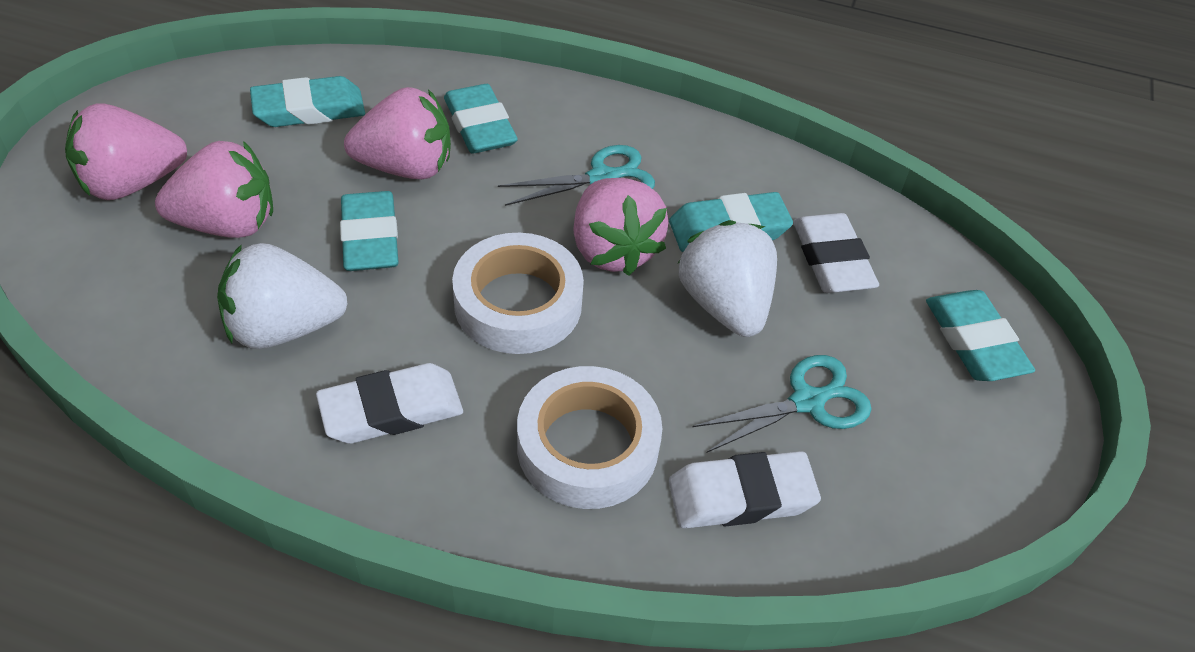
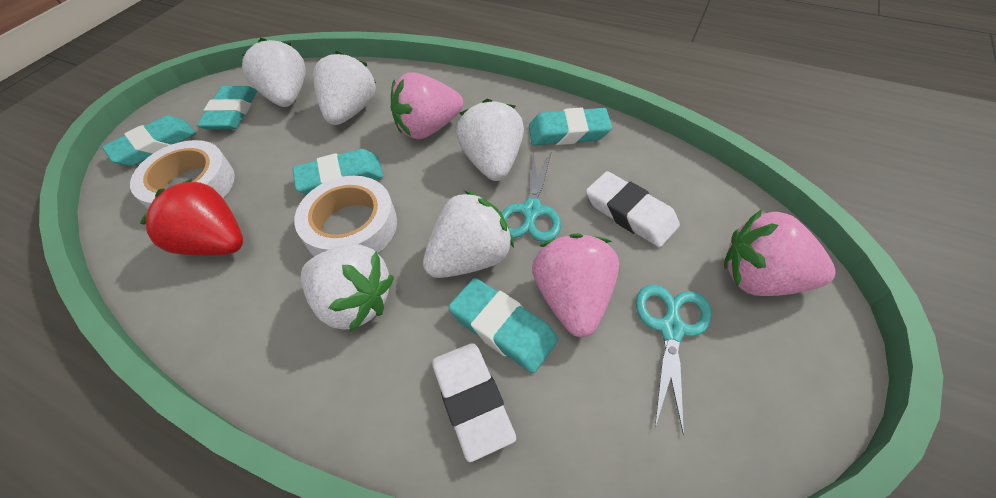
pink strawberry: [65,104,187,200] [155,141,273,238] [344,87,451,179] [573,178,668,276] = 4 -> [391,72,463,139] [532,234,619,337] [724,209,835,296] = 3
red strawberry: none = 0 -> [140,179,243,256] = 1
white eraser: [316,363,463,444] [669,451,821,529] [793,213,879,293] = 3 -> [432,343,516,462] [586,171,680,247] = 2
white strawberry: [217,243,348,349] [678,220,777,337] = 2 -> [242,38,306,107] [301,244,394,332] [313,51,376,125] [423,190,514,278] [456,99,524,181] = 5

